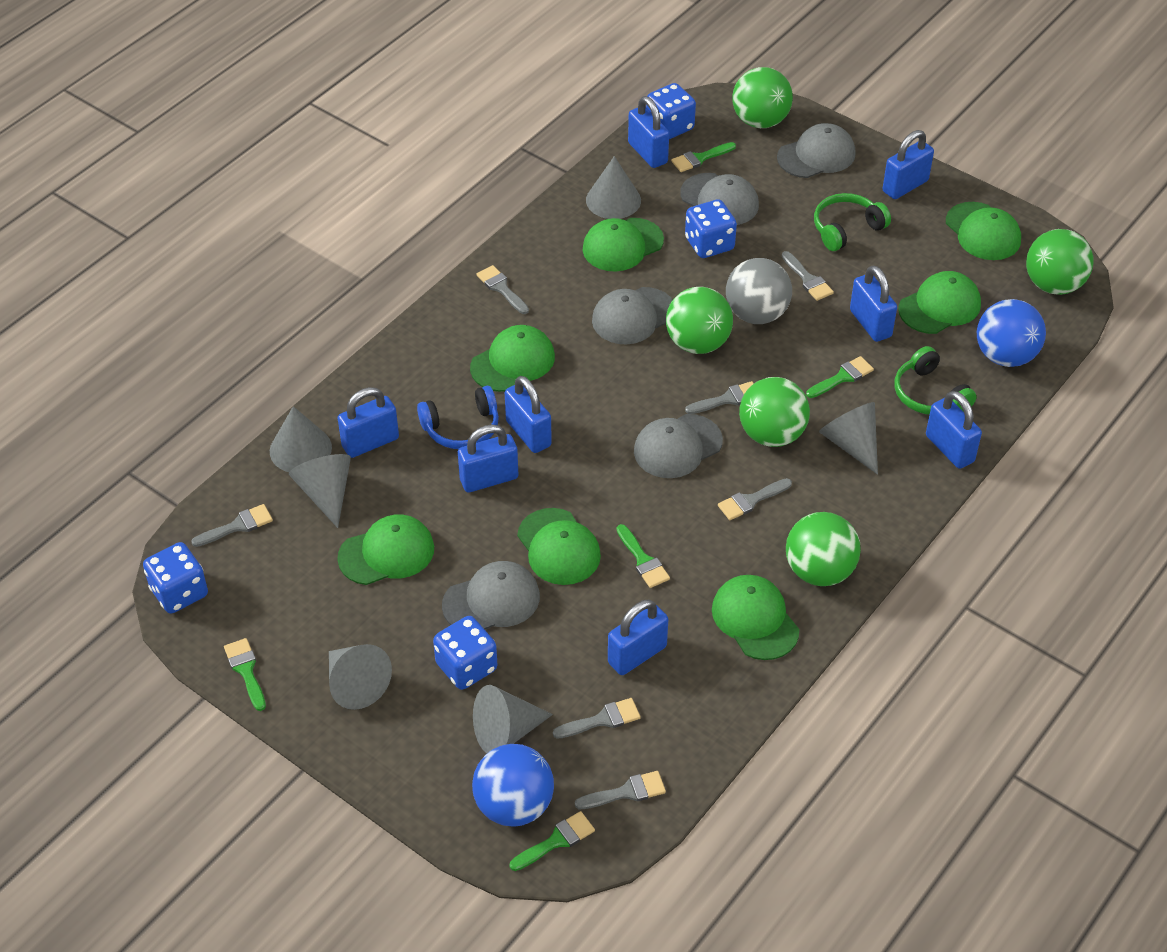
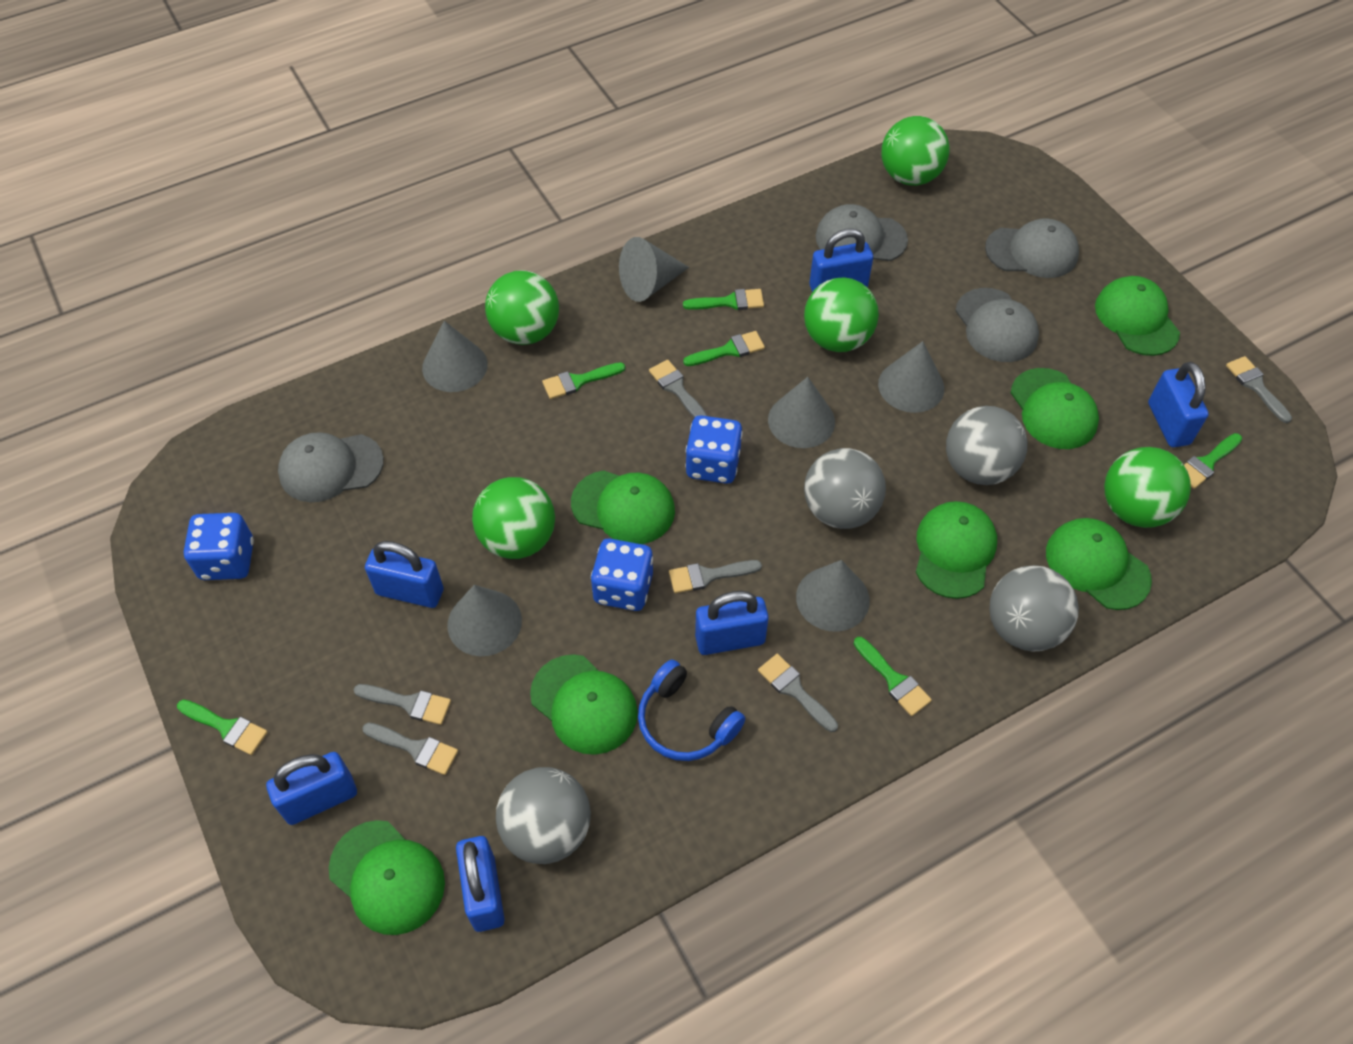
blue ball: [472,744,554,827] [977,299,1046,367] = 2 -> none = 0
blue dice: [143,542,208,613] [433,616,497,690] [646,83,696,139] [685,199,737,258] = 4 -> [184,513,254,580] [591,538,653,611] [685,415,743,484] = 3
blue padlock: [338,387,399,458] [458,425,518,493] [505,376,552,453] [608,600,668,675] [628,96,669,168] [850,266,897,342] [882,130,934,199] [926,391,982,469] = 8 -> [266,752,357,825] [365,541,444,608] [456,836,505,932] [695,591,769,655] [809,228,873,292] [1148,362,1209,447] = 6
green brush: [224,638,266,711] [510,811,595,871] [617,524,670,588] [671,142,736,172] [806,356,874,398] = 5 -> [177,699,268,755] [542,362,625,399] [683,289,764,310] [683,331,765,366] [854,637,932,716] [1184,433,1242,489] = 6
green headphones: [814,193,891,251] [894,346,977,415] = 2 -> none = 0
grey ball: [726,258,792,324] = 1 -> [496,767,591,864] [804,448,886,529] [946,406,1028,485] [989,565,1079,652] = 4
grey brush: [191,504,273,547] [476,265,529,314] [553,698,641,739] [575,771,666,809] [685,381,754,414] [718,478,792,520] [782,251,834,301] = 7 -> [354,684,451,725] [363,722,458,775] [649,360,707,418] [669,560,762,593] [758,654,838,732] [1226,356,1292,423] = 6
grey cap: [442,561,540,629] [592,287,673,344] [634,414,723,478] [680,173,759,225] [777,123,856,178] = 5 -> [278,432,384,502] [816,204,908,261] [955,288,1039,362] [985,218,1079,278] = 4

